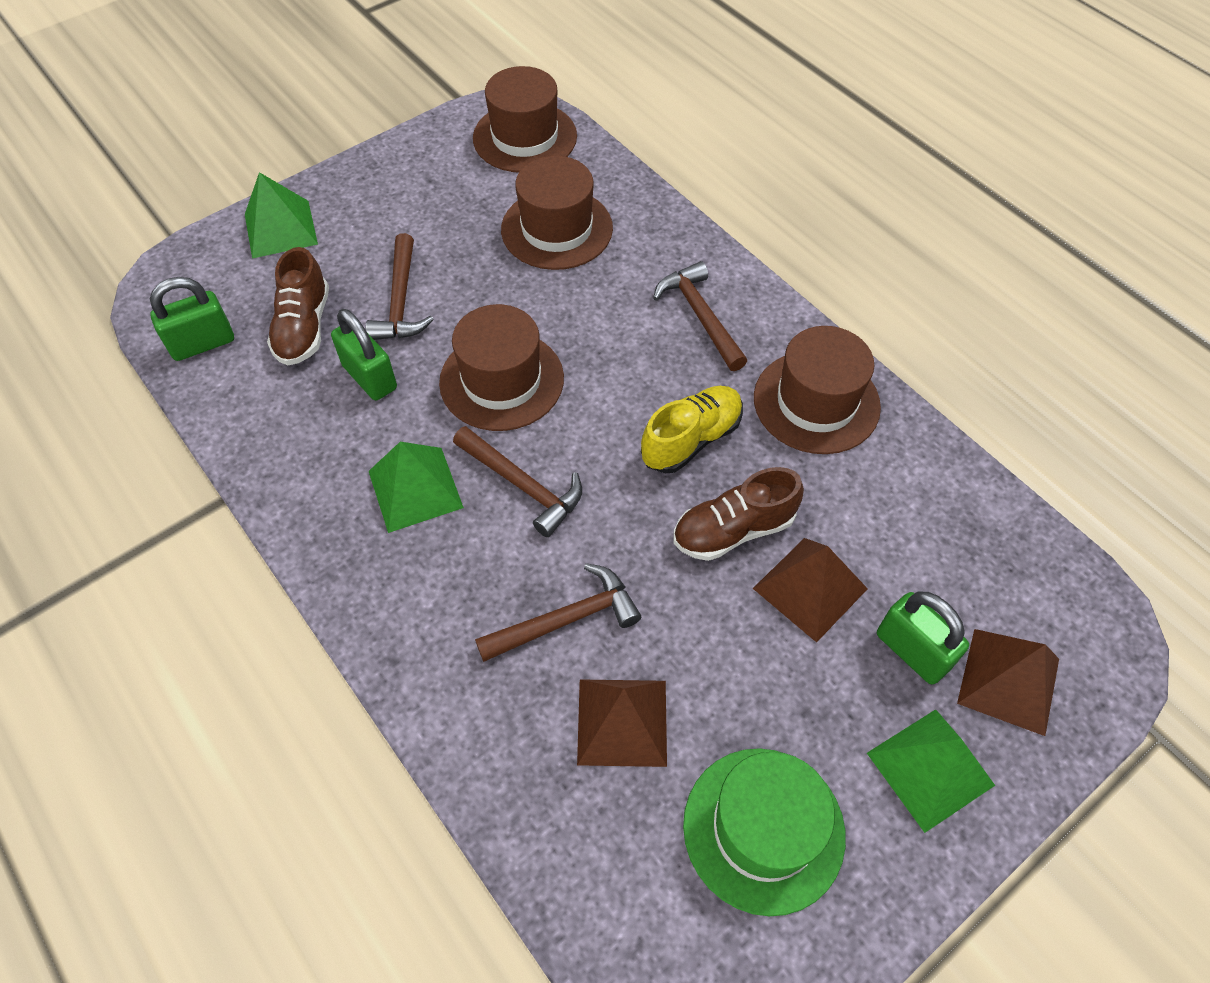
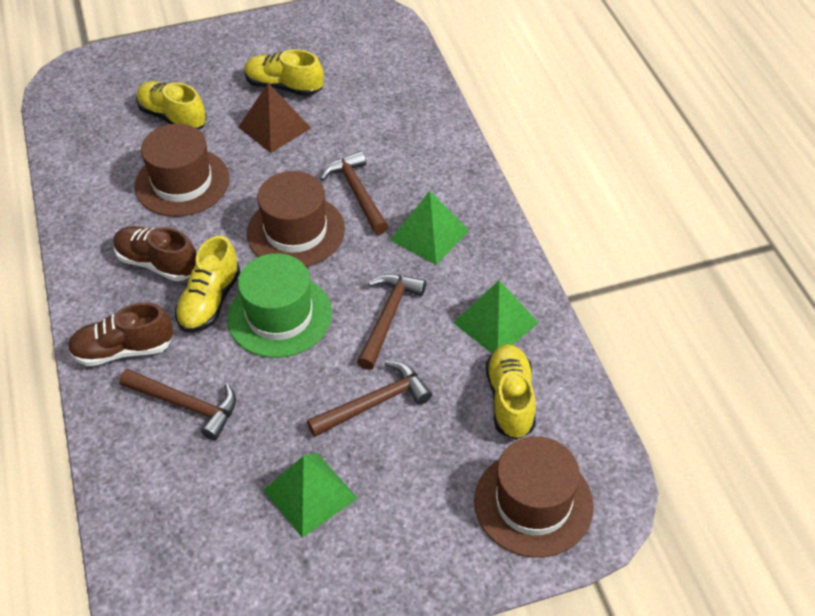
brown hat: [439,304,564,431] [473,66,577,172] [501,156,613,270] [754,326,881,454] = 4 -> [135,124,230,217] [247,171,345,267] [474,436,594,558] = 3
brown pyramid: [577,679,667,767] [753,538,868,643] [957,629,1059,736] = 3 -> [238,83,311,153] = 1
green padlock: [150,277,234,361] [331,309,397,400] [877,592,969,684] = 3 -> none = 0
yellow shoe: [641,386,743,473] = 1 -> [136,81,207,129] [175,235,241,332] [244,49,324,96] [486,344,536,439] = 4

